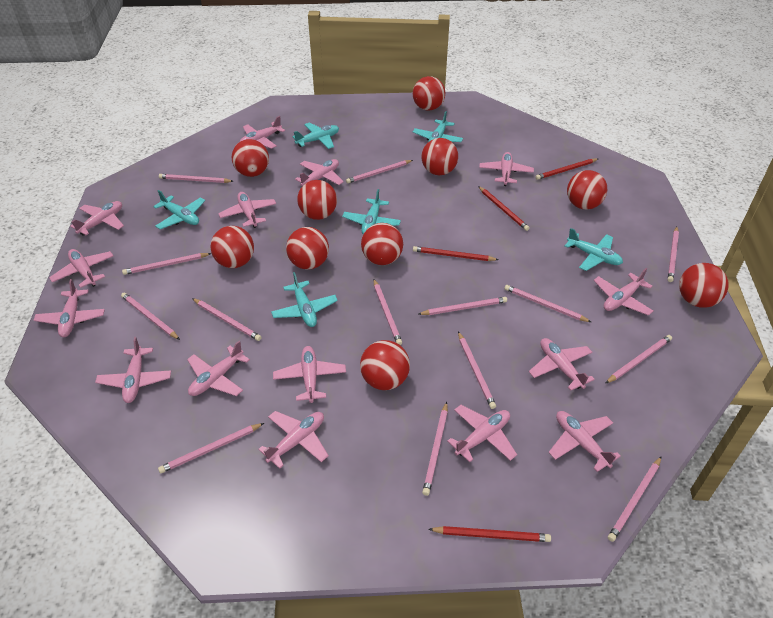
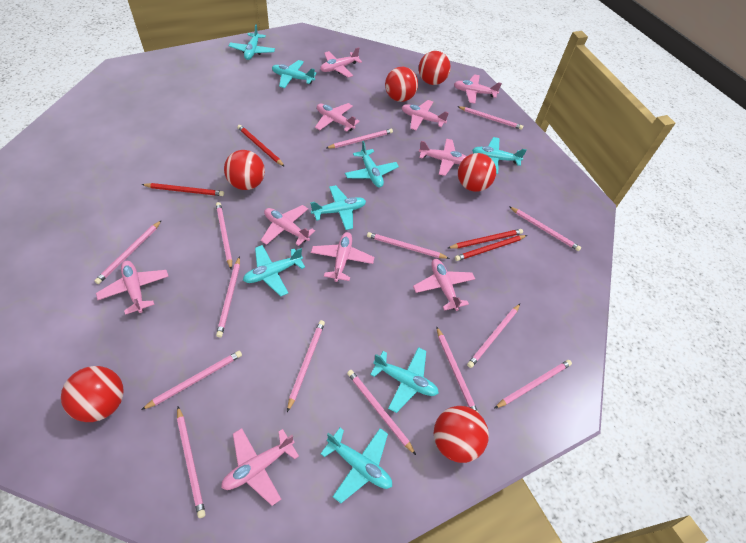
pink plane: [34,279,105,337] [49,249,114,288] [70,201,124,236] [95,337,171,403] [187,341,250,396] [218,192,276,228] [240,116,285,149] [258,411,329,469] [273,346,346,403] [295,159,344,186] [447,405,517,463] [479,152,534,186] [529,338,595,391] [548,411,621,472] [593,268,653,316] = 15 -> [96,261,169,315] [221,428,299,506] [261,205,315,246] [311,232,374,282] [315,103,360,132] [320,47,362,78] [402,100,449,130] [413,259,475,311] [419,139,466,176] [454,74,502,104] = 10
red ball: [210,226,254,268] [232,139,269,177] [286,227,329,270] [297,180,337,220] [360,340,410,390] [361,223,403,265] [413,76,445,111] [422,138,458,175] [567,170,607,210] [679,263,729,308] = 10 -> [61,366,124,422] [224,150,265,190] [385,67,418,102] [419,51,451,85] [434,406,489,463] [458,153,496,192] = 6
turquoise plane: [153,190,205,229] [271,272,338,327] [292,122,339,149] [342,189,401,234] [413,111,463,142] [564,228,623,271] = 6 -> [229,24,275,60] [243,245,305,296] [272,60,317,88] [310,185,366,230] [320,428,392,503] [345,141,399,187] [370,347,439,413] [472,137,527,174] = 8

